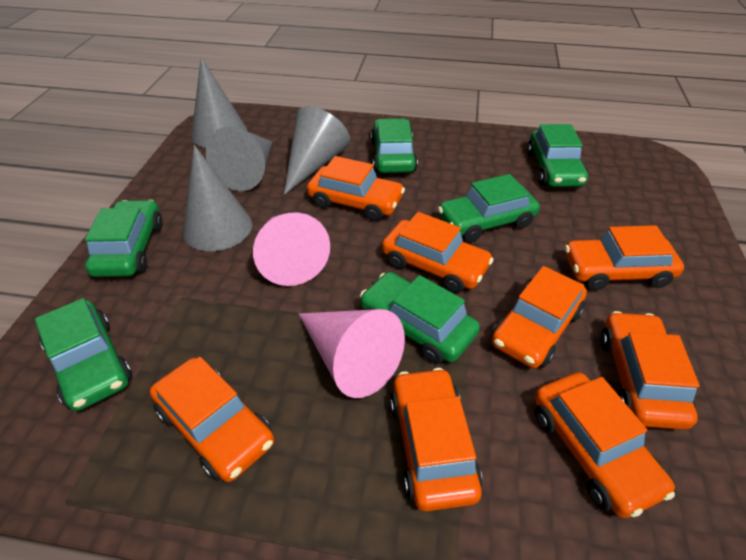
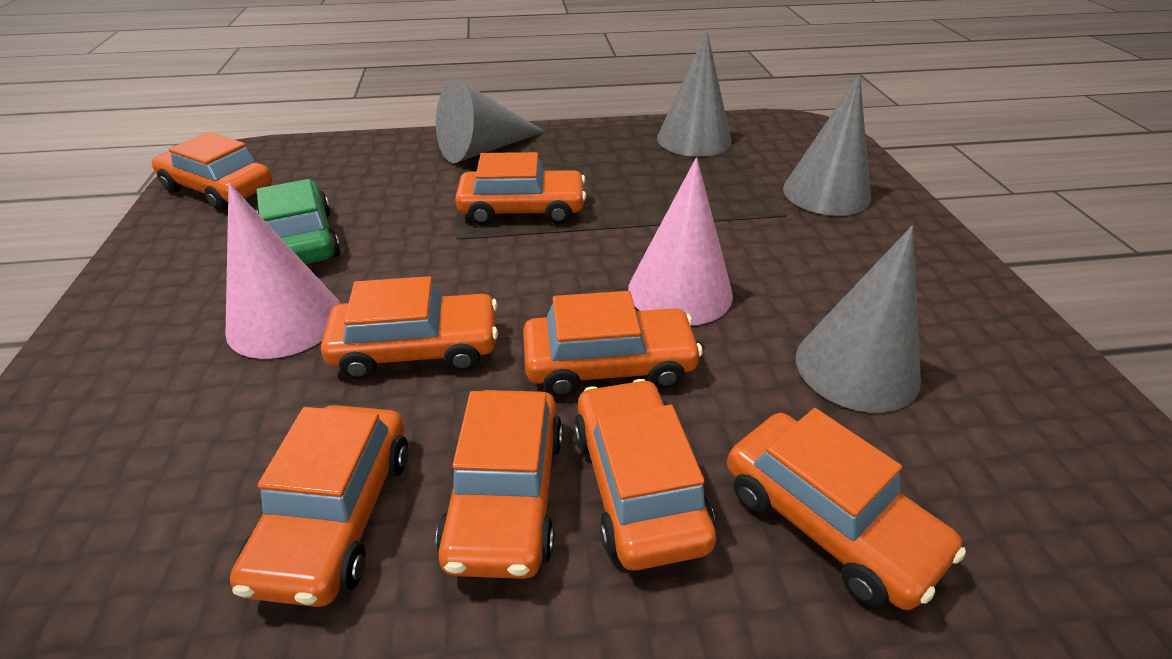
green car: [35,298,132,411] [85,200,163,277] [360,272,480,364] [371,118,418,173] [438,174,540,242] [527,124,588,187] = 6 -> [256,179,341,264] = 1

